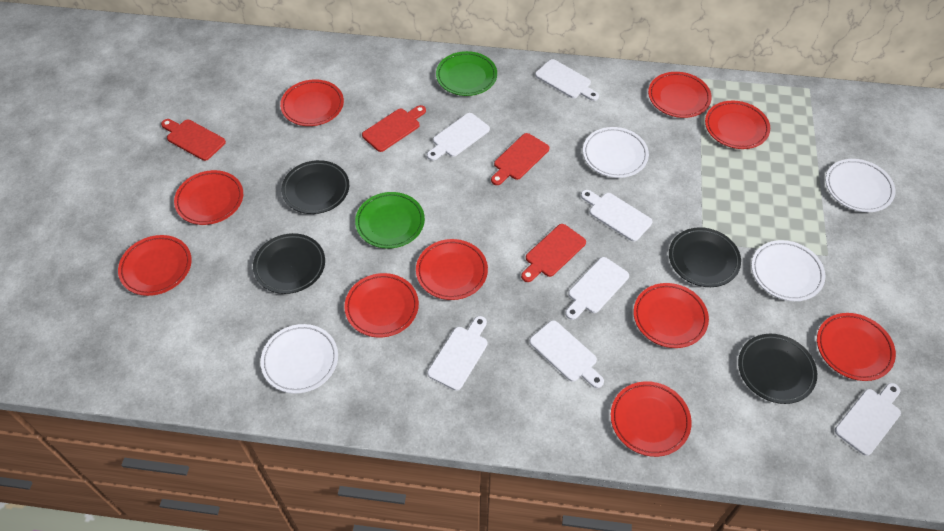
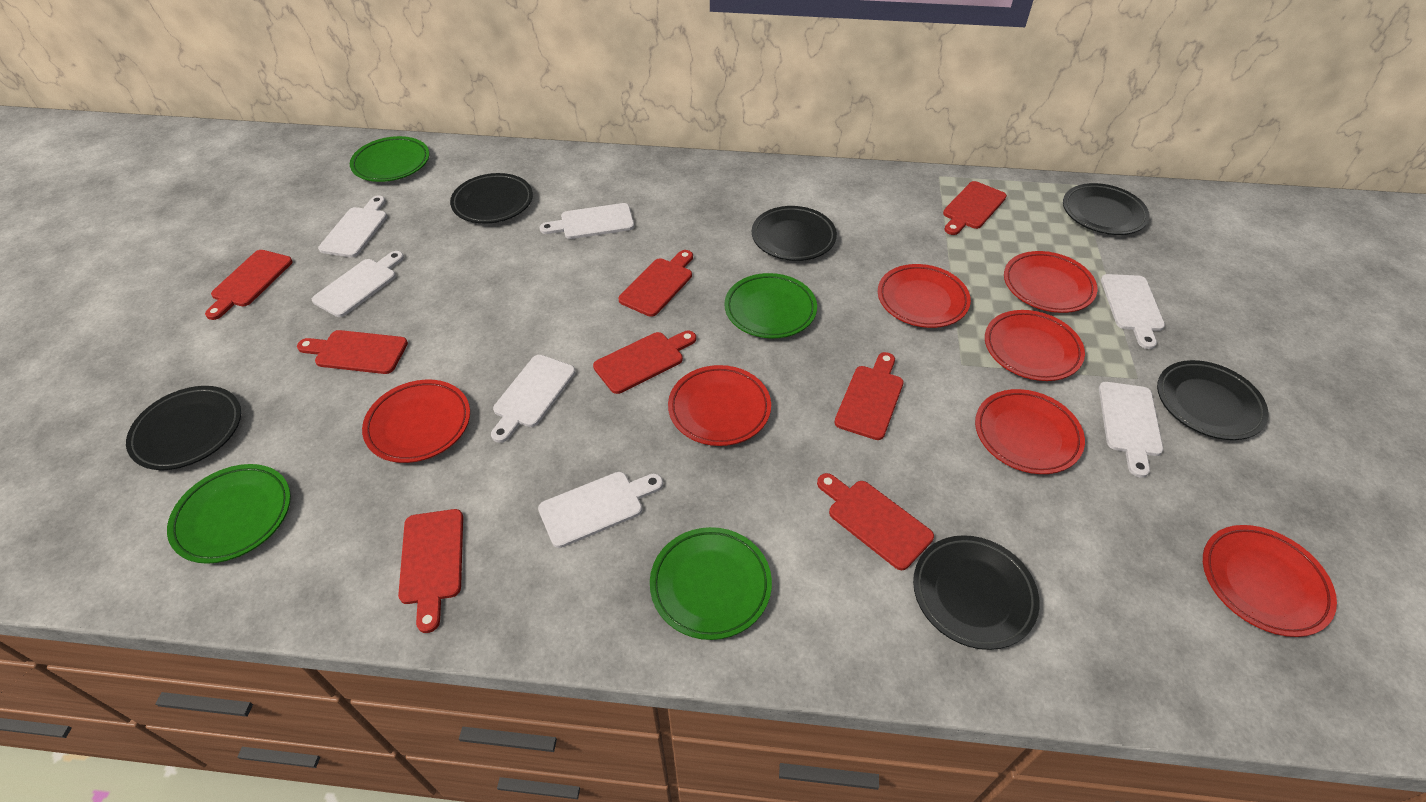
black plate: [253,233,325,294] [281,160,349,214] [669,227,741,287] [738,334,817,404] = 4 -> [126,386,241,470] [450,173,533,224] [752,206,837,261] [913,535,1040,650] [1063,183,1150,235] [1157,360,1269,440] = 6
green plate: [355,192,425,249] [436,51,497,96] = 2 -> [167,464,291,564] [350,136,429,182] [650,527,772,640] [724,273,817,338] = 4
red cutting board: [161,119,226,161] [362,105,426,152] [491,133,549,185] [521,224,586,282] = 4 -> [205,250,293,320] [297,330,408,374] [398,509,463,633] [593,331,696,394] [619,250,693,317] [817,473,934,570] [834,352,904,440] [943,181,1007,235] = 8
red plate: [118,235,192,296] [174,170,243,225] [280,79,344,126] [344,273,419,337] [416,239,488,300] [611,381,692,457] [633,283,709,348] [648,72,712,118] [705,101,770,149] [817,313,896,381] = 10 -> [362,380,470,463] [668,365,771,446] [878,264,971,328] [975,389,1085,474] [985,310,1085,381] [1004,251,1097,313] [1203,525,1337,637] = 7
white plate: [261,324,338,393] [583,127,649,178] [752,240,825,301] [826,159,895,212] = 4 -> none = 0

